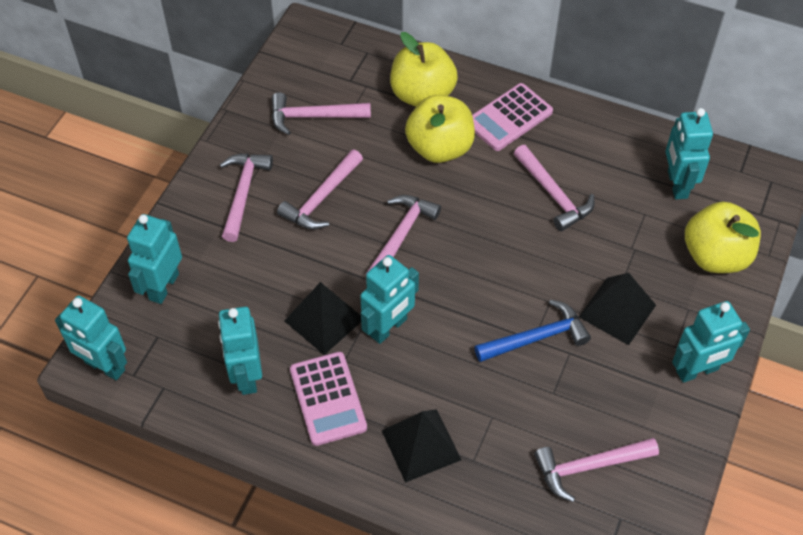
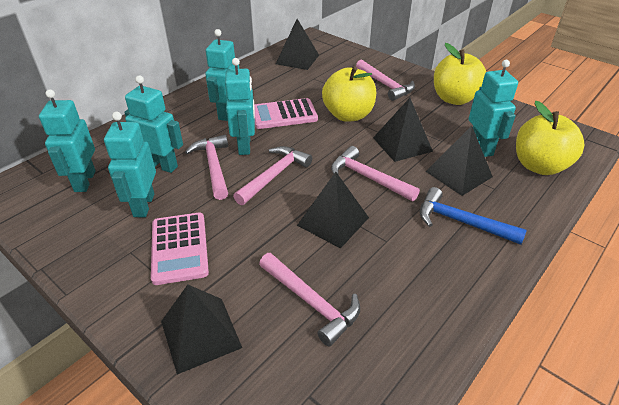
black pyramid: [284,282,361,355] [382,409,461,483] [579,273,656,345] = 3 -> [161,285,242,374] [276,19,319,70] [297,172,369,249] [373,98,433,162] [425,126,493,196] = 5
pink hammer: [220,153,273,242] [272,92,371,135] [277,150,363,230] [366,195,441,274] [514,145,595,231] [534,438,659,502] = 6 -> [185,135,228,200] [233,146,312,205] [259,253,360,346] [331,146,420,201] [356,59,415,101] = 5

